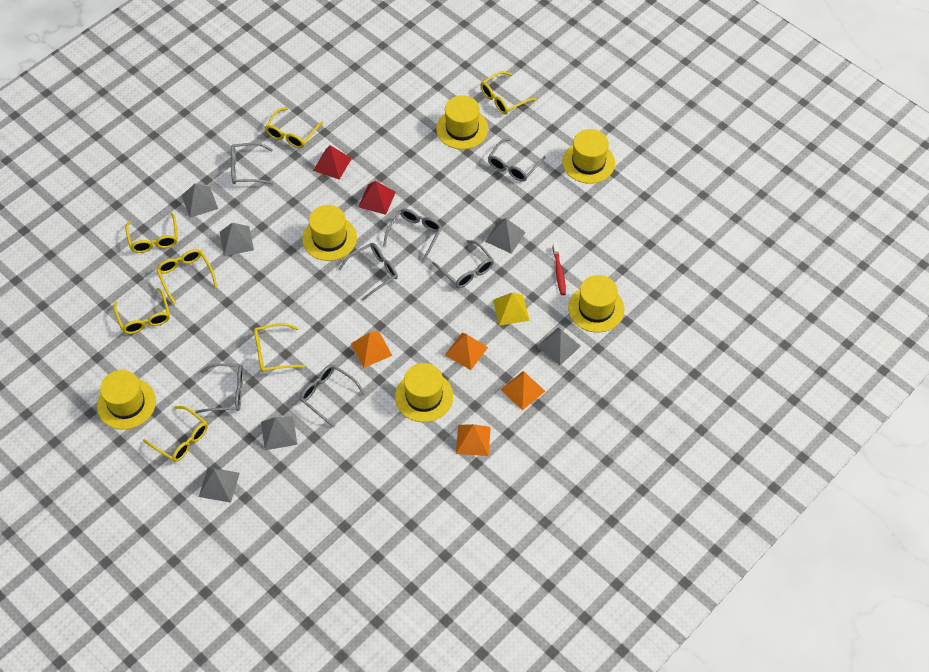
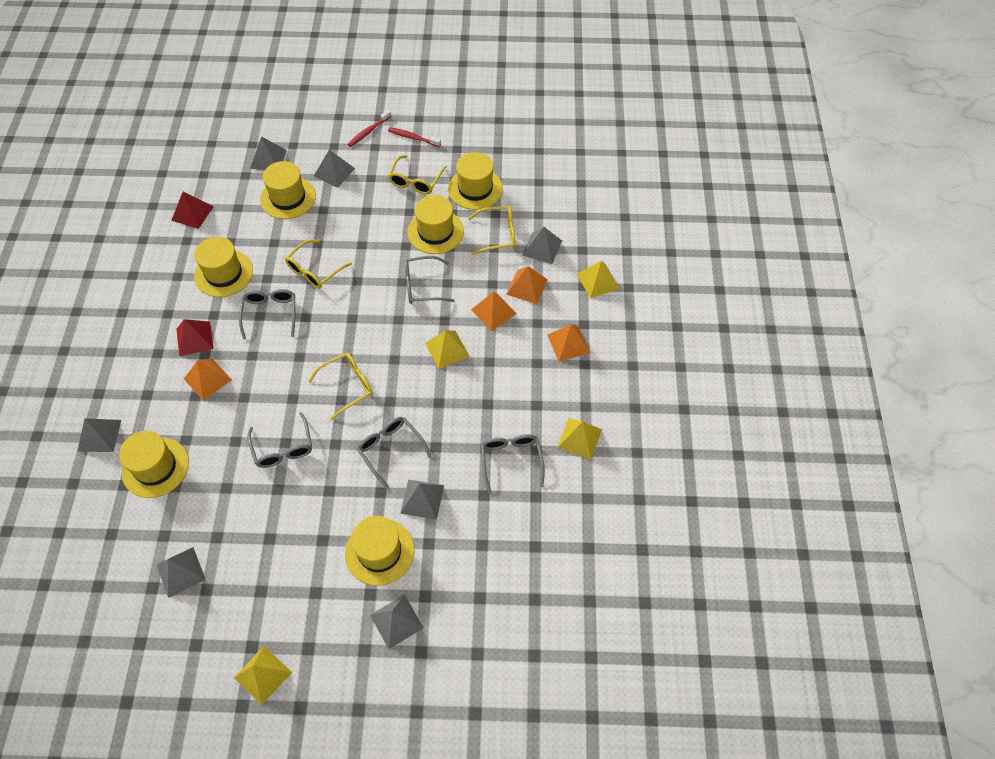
grey glasses: [195,363,244,413] [231,143,274,185] [300,364,365,428] [339,243,398,301] [383,208,442,263] [432,240,494,288] [488,138,546,182] = 7 -> [239,289,295,340] [247,412,312,468] [357,417,432,488] [404,256,455,304] [481,434,545,494] = 5
grey pyramid: [182,183,218,218] [199,467,240,503] [220,223,254,256] [261,416,297,450] [485,218,526,254] [537,328,581,365] = 6 -> [77,418,121,452] [156,547,206,598] [250,136,287,170] [314,150,355,188] [370,595,424,649] [400,480,444,520] [522,227,562,264] = 7
red toothbrush: [553,242,566,295] = 1 -> [348,110,391,147] [388,127,441,147] = 2
yellow glasses: [113,288,170,334] [125,212,178,253] [143,406,208,462] [156,249,217,305] [254,323,305,372] [265,107,323,148] [481,71,537,115] = 7 -> [285,240,352,289] [308,353,373,420] [388,155,447,194] [468,206,516,255] = 4
yellow pyramid: [493,292,530,326] = 1 -> [234,646,292,705] [425,330,470,369] [557,418,602,460] [577,260,620,298] = 4

